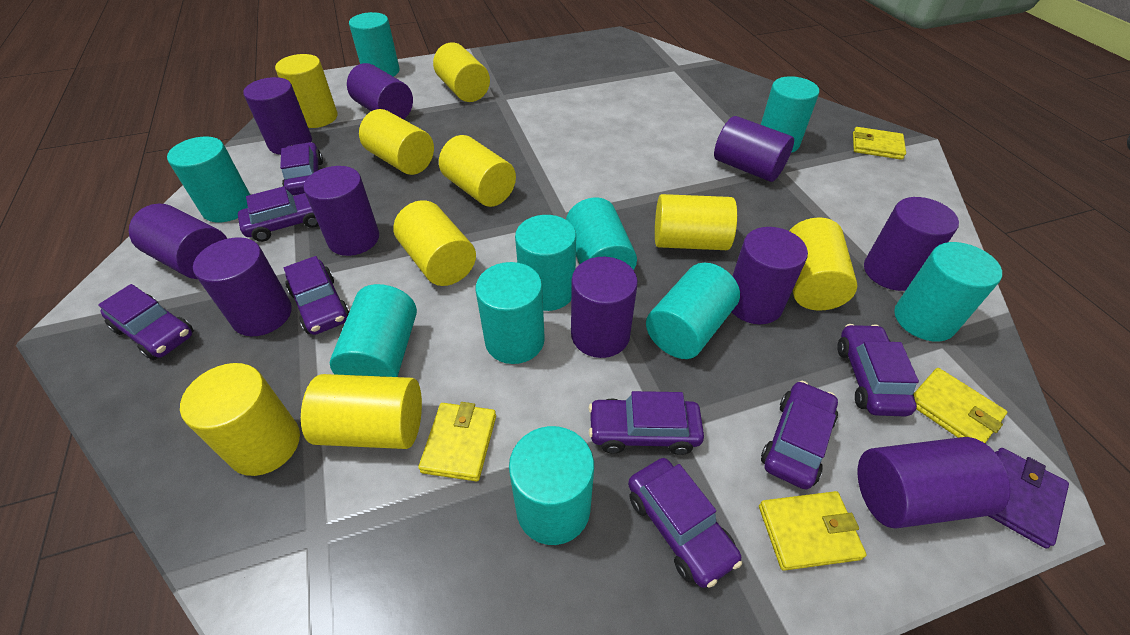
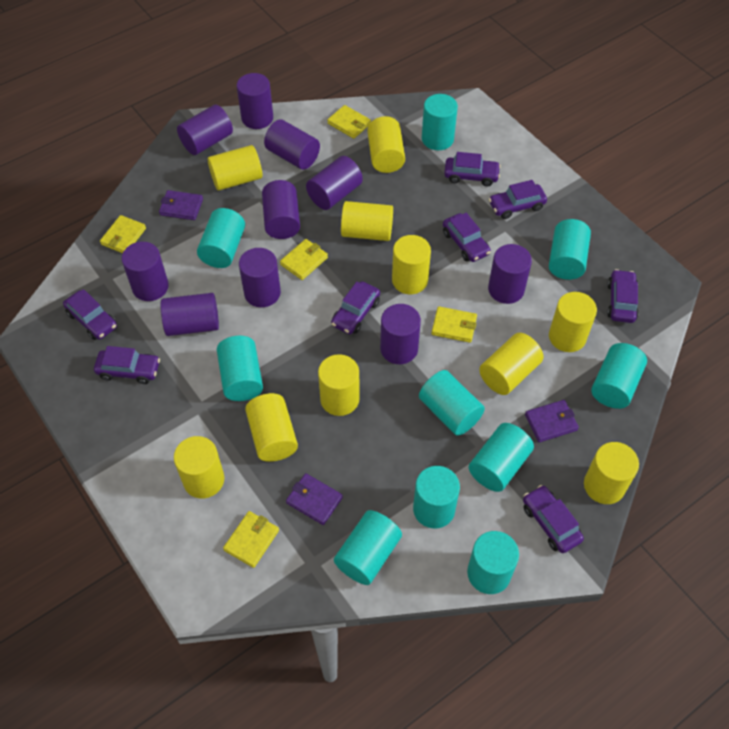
purple wallet: [989,448,1069,549] = 1 -> [159,190,203,220] [286,473,343,525] [525,400,579,442] = 3
yellow cylinder: [180,363,300,476] [275,54,338,128] [301,374,422,449] [359,109,434,175] [393,200,476,286] [433,43,490,102] [439,135,516,207] [655,194,737,250] [789,217,857,311] = 9 -> [174,436,224,499] [208,145,262,190] [245,393,298,462] [318,354,360,416] [341,201,393,241] [367,116,405,173] [392,235,431,294] [479,333,543,395] [549,292,597,352] [584,442,639,504] = 10
yellow wallet: [418,402,496,482] [759,491,867,571] [853,127,906,160] [914,368,1007,443] = 4 -> [100,215,146,253] [223,511,279,568] [280,239,328,280] [327,105,371,139] [431,306,477,343] = 5

